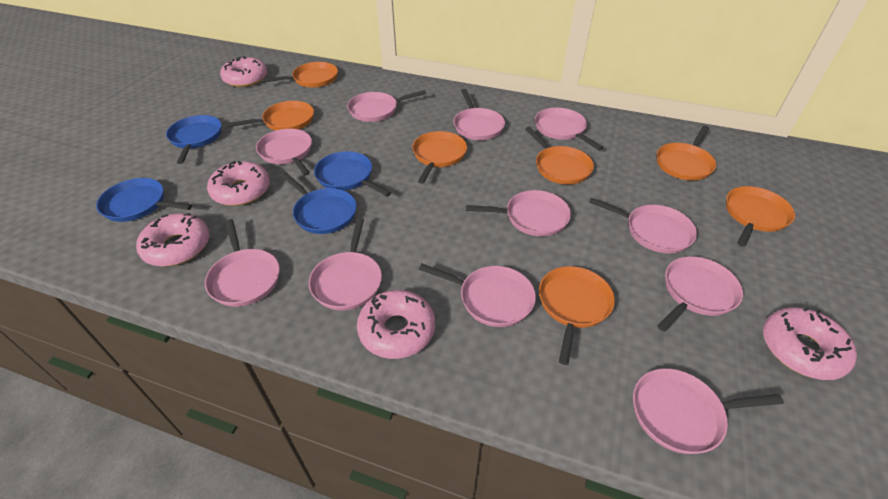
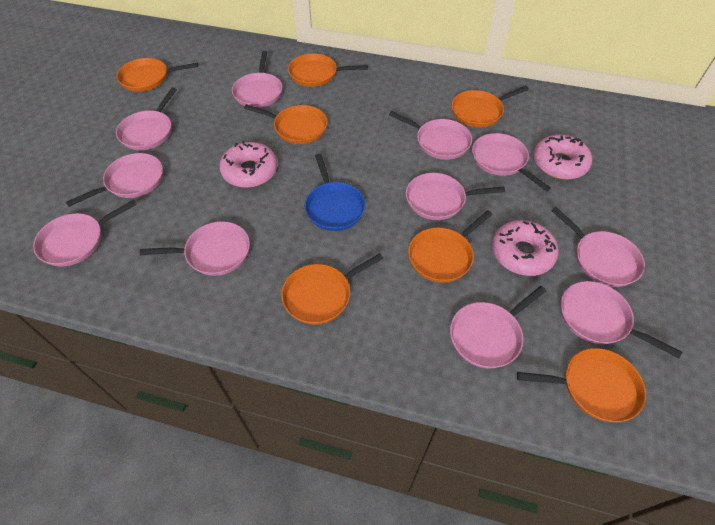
blue pan: [96,178,192,222] [166,115,222,164] [281,172,357,234] [314,151,391,197] = 4 -> [305,154,365,231] = 1
pink donut: [136,213,210,266] [207,161,270,206] [220,56,267,87] [357,290,435,359] [763,307,857,380] = 5 -> [220,141,277,188] [492,220,558,276] [533,135,592,179] = 3

